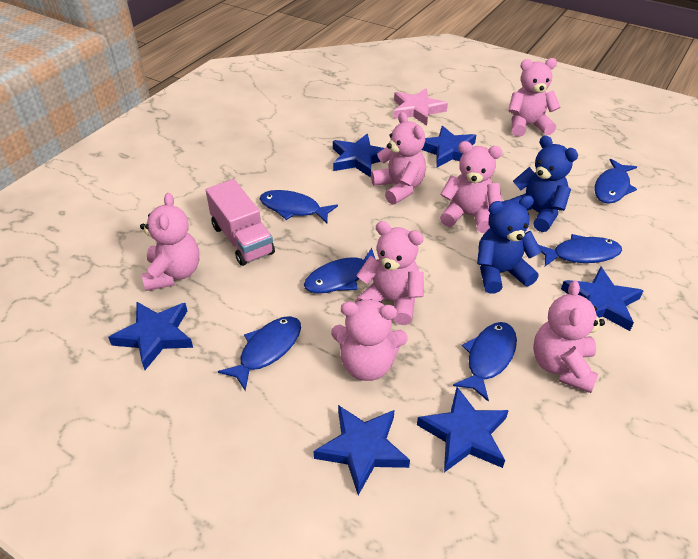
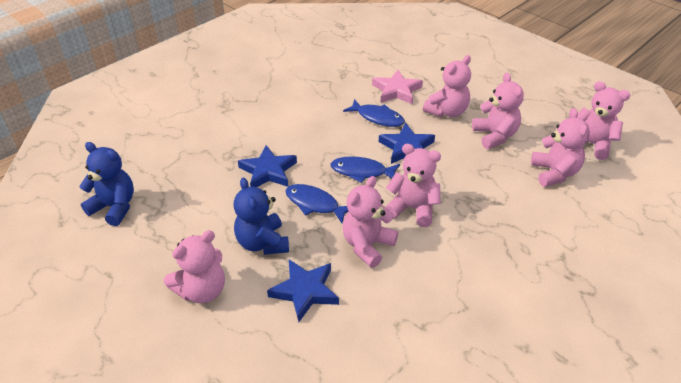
blue fish: [218,316,301,391] [260,190,338,223] [304,248,377,293] [453,322,517,401] [539,234,622,266] [594,159,637,203] = 6 -> [285,184,348,223] [331,156,400,183] [343,99,405,127] = 3
blue star: [108,302,193,370] [313,405,410,495] [333,134,384,177] [417,387,509,472] [422,126,476,167] [561,267,644,331] = 6 -> [238,145,297,187] [267,259,339,322] [379,123,435,164] = 3
pink truck: [206,179,275,266] = 1 -> none = 0

